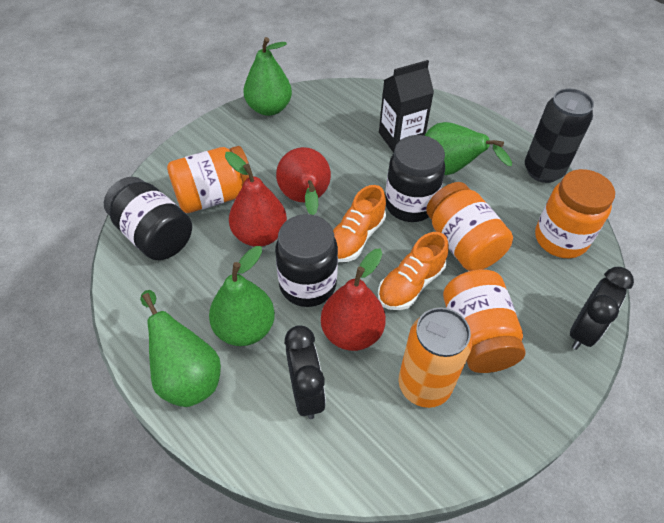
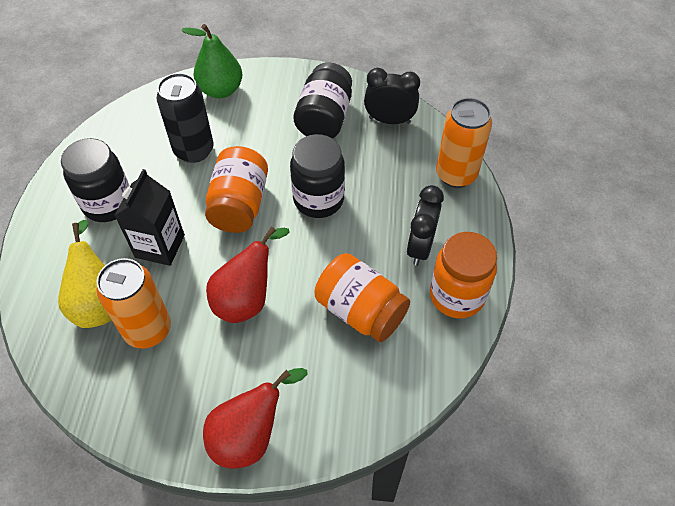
green pear: [140,290,221,407] [209,246,275,346] [244,37,292,116] [424,122,512,175] = 4 -> [181,24,242,98] = 1
orange can: [398,307,472,408] = 1 -> [97,258,171,349] [436,98,492,188] = 2
orange jar: [167,146,249,213] [426,182,513,271] [443,269,525,373] [535,169,615,258] = 4 -> [205,146,268,233] [314,253,410,342] [430,232,497,318] = 3
orange shoe: [333,185,386,262] [378,232,449,310] = 2 -> none = 0
red pear: [225,152,287,247] [276,147,331,215] [321,249,386,351] = 3 -> [203,368,307,469] [206,227,290,323] = 2
yellow pear: none = 0 -> [58,220,112,328] = 1

